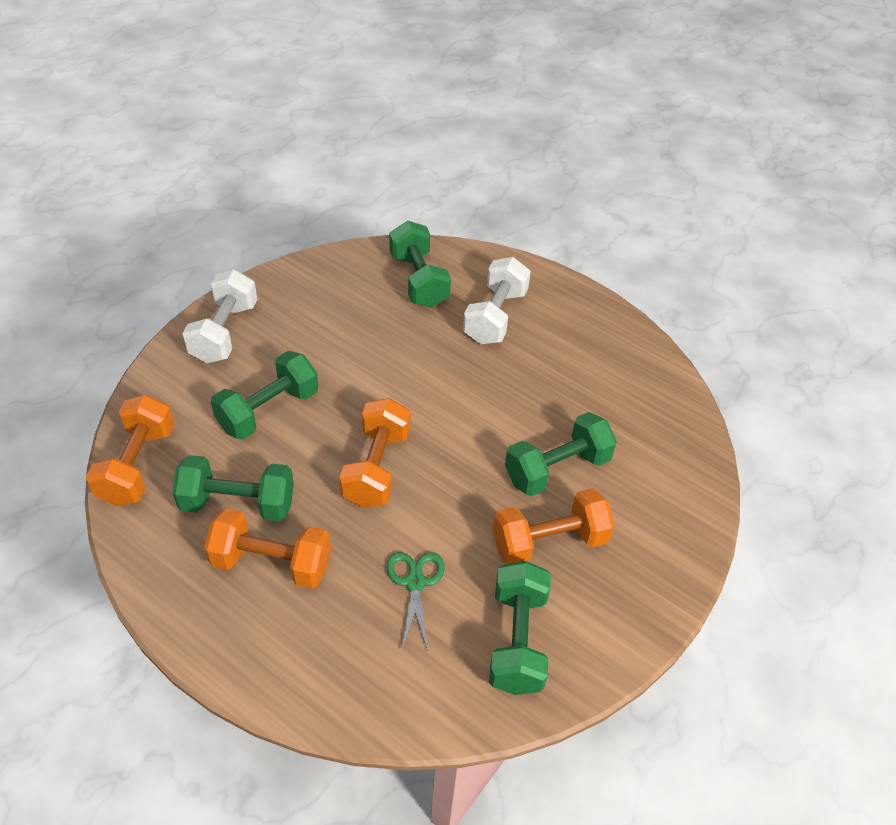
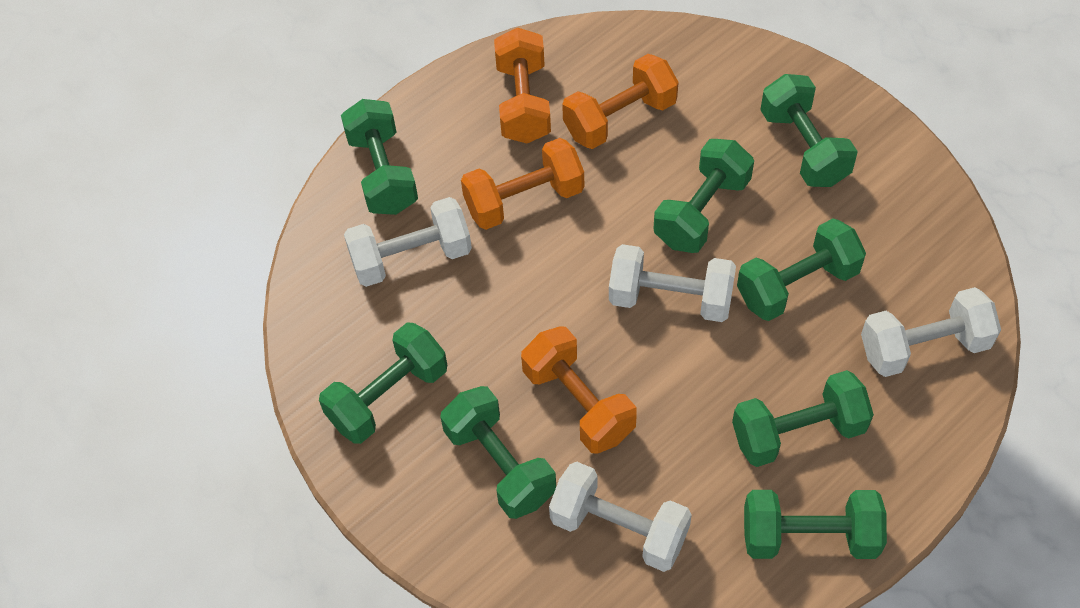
green dumbbell: [172,455,294,521] [211,351,318,440] [389,221,451,307] [489,561,551,695] [505,412,617,496] = 5 -> [319,322,447,444] [341,99,418,215] [440,386,556,519] [653,139,754,253] [732,370,874,467] [737,218,866,321] [744,490,887,559] [760,74,858,187] = 8
green scissors: [387,552,445,651] = 1 -> none = 0
white dumbbell: [182,270,257,363] [463,257,531,344] = 2 -> [344,197,472,287] [549,462,692,572] [609,244,736,322] [861,287,1001,377] = 4

